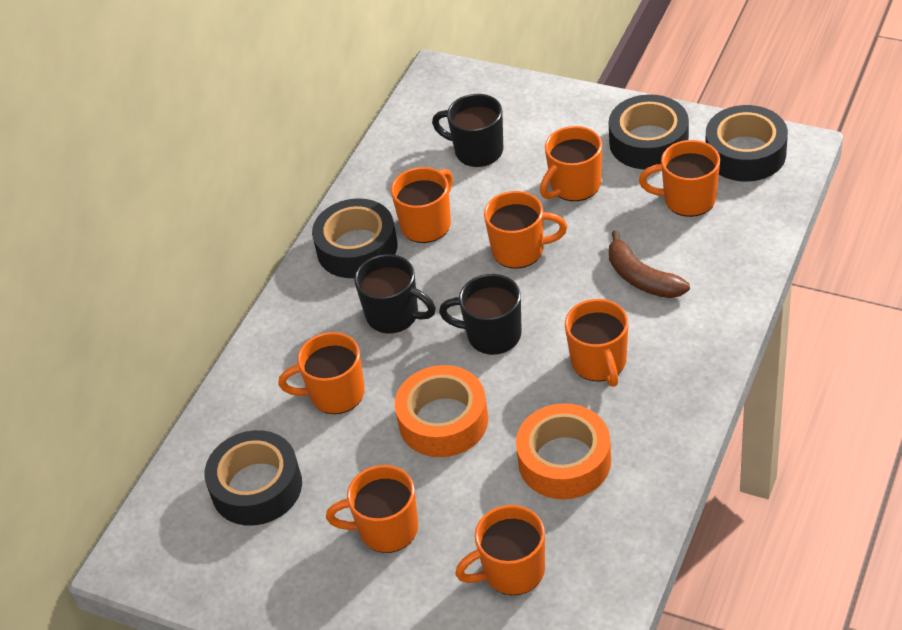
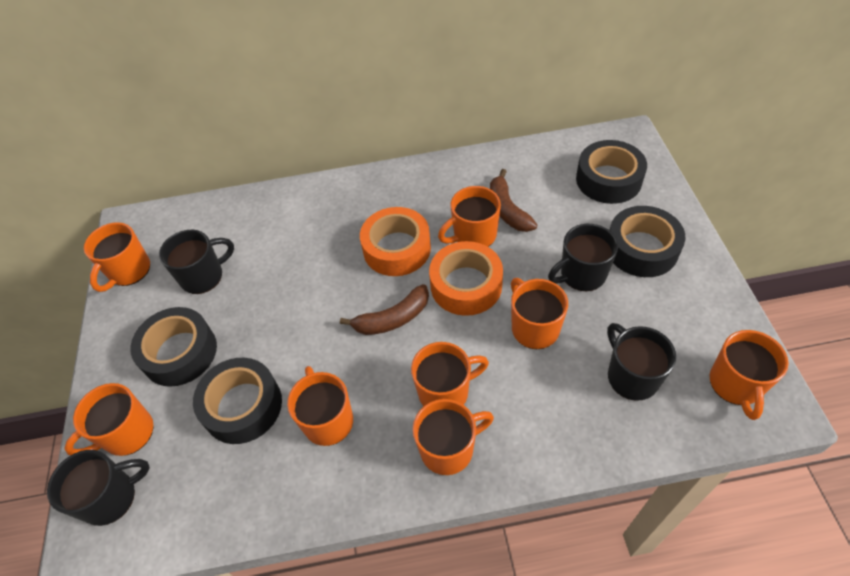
black mug: [354,254,436,333] [432,94,503,167] [439,274,521,355] = 3 -> [47,450,150,526] [159,230,234,294] [548,224,618,291] [607,323,676,401] = 4
brown banana: [609,230,690,298] = 1 -> [340,284,429,335] [490,169,537,232] = 2

